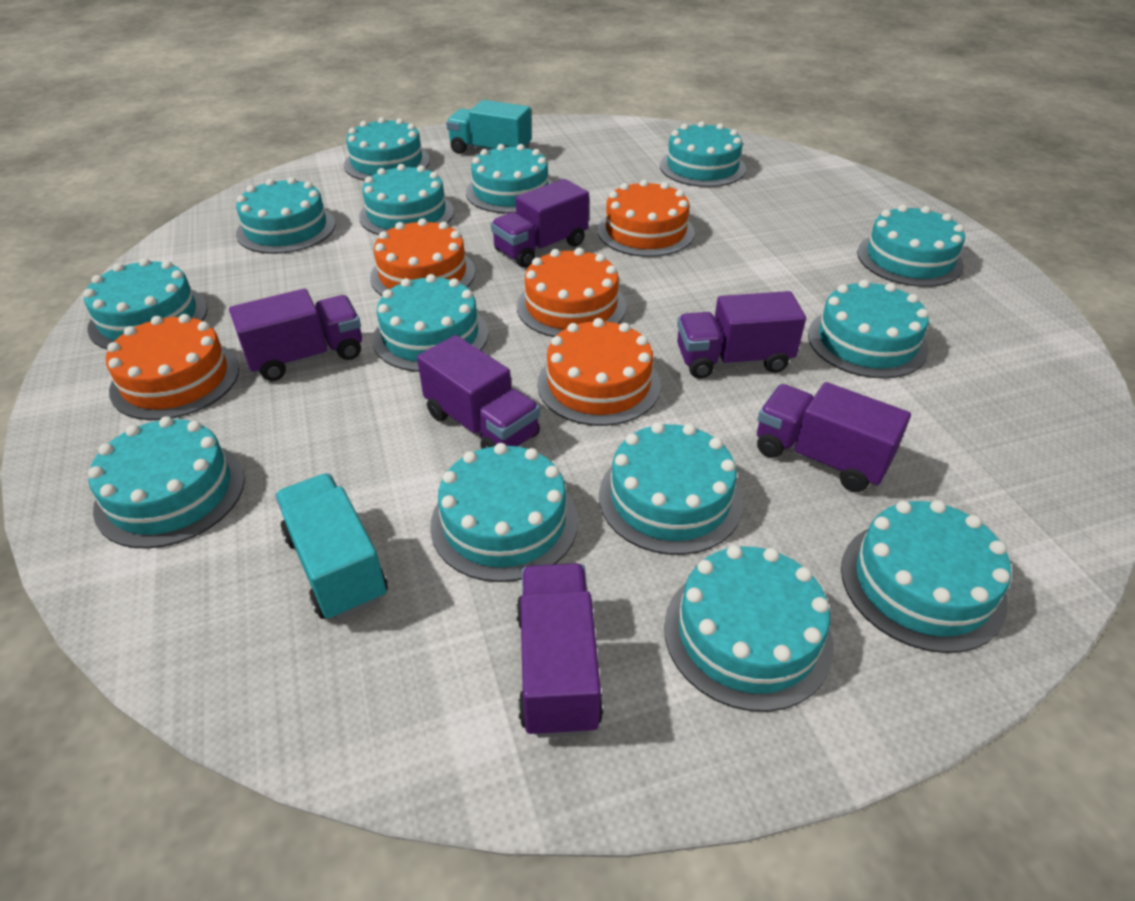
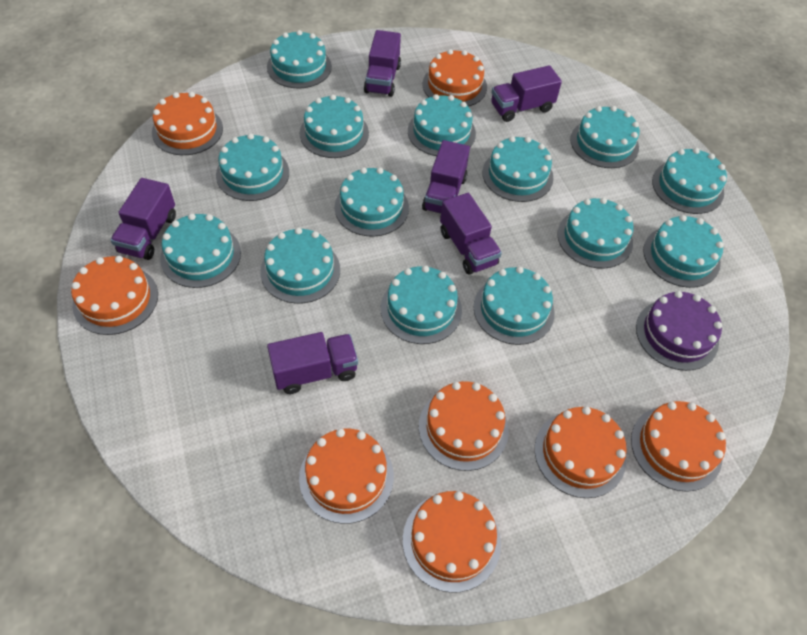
orange cake: [106,314,239,420] [370,218,475,296] [517,248,626,337] [537,318,661,426] [598,180,695,257] = 5 -> [71,256,158,335] [152,92,223,155] [299,429,394,524] [403,491,501,593] [419,381,509,471] [423,49,487,107] [535,406,627,498] [631,401,726,492] = 8
purple cake: none = 0 -> [636,291,722,371] = 1
turquoise truck: [275,474,388,620] [446,100,532,154] = 2 -> none = 0

